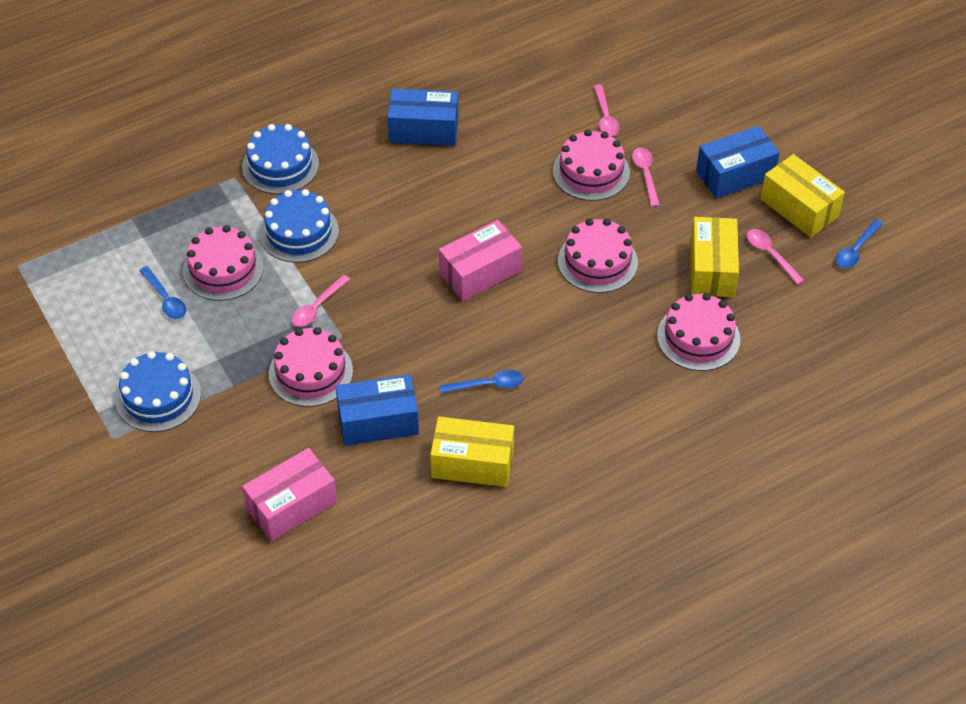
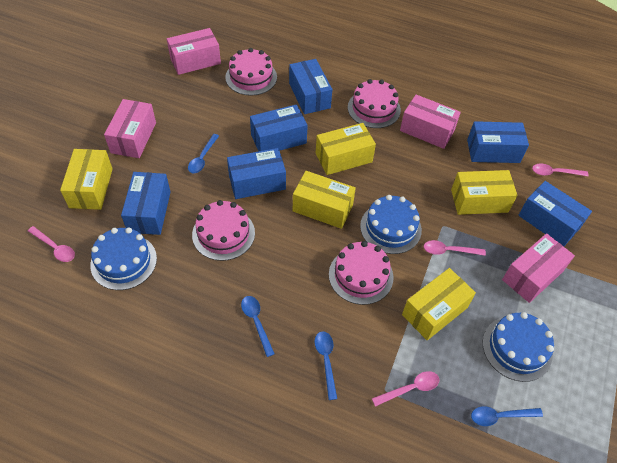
blue box: [336,374,419,446] [388,89,458,146] [696,126,780,199] = 3 -> [121,172,171,235] [227,148,286,199] [250,104,308,151] [289,59,332,114] [467,121,529,163] [518,181,592,246] = 6
blue spoon: [139,266,186,319] [440,370,524,394] [835,219,883,268] = 3 -> [188,134,219,173] [241,296,275,357] [315,331,337,400] [471,406,543,426] = 4
pink box: [242,448,337,541] [439,220,522,301] = 2 -> [104,99,156,158] [167,28,221,75] [400,95,461,149] [502,233,575,303] = 4
pink cake: [183,225,264,301] [269,327,353,407] [553,129,630,201] [558,219,638,293] [657,293,740,371] = 5 -> [192,200,255,261] [225,48,277,96] [329,241,394,305] [348,79,401,128] = 4
yellow box: [430,417,514,487] [690,217,739,297] [761,154,845,237] = 3 -> [60,149,113,210] [293,171,356,229] [316,123,376,175] [402,268,476,340] [451,170,517,215] = 5

